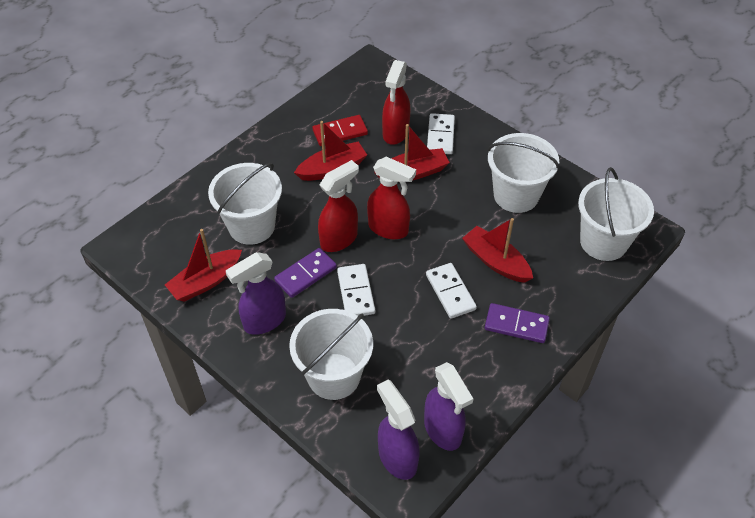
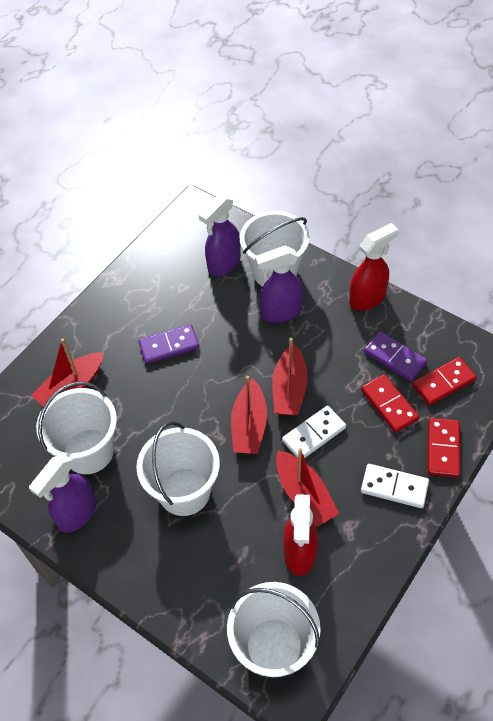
red domino: [312,115,368,146] = 1 -> [361,374,419,433] [412,357,477,405] [428,418,460,478] = 3
red spray bottle: [318,160,359,252] [367,157,416,239] [382,60,410,145] = 3 -> [283,494,318,576] [349,223,398,311] = 2
white domino: [337,264,375,316] [426,263,477,319] [427,113,455,154] = 3 -> [282,406,346,458] [361,464,429,508] = 2

